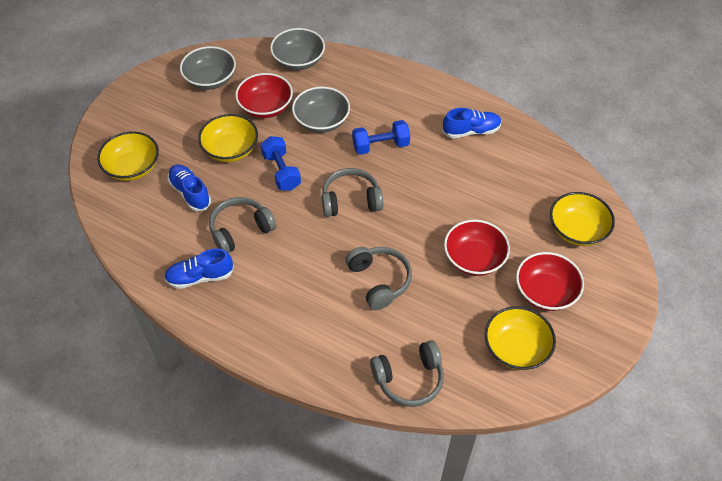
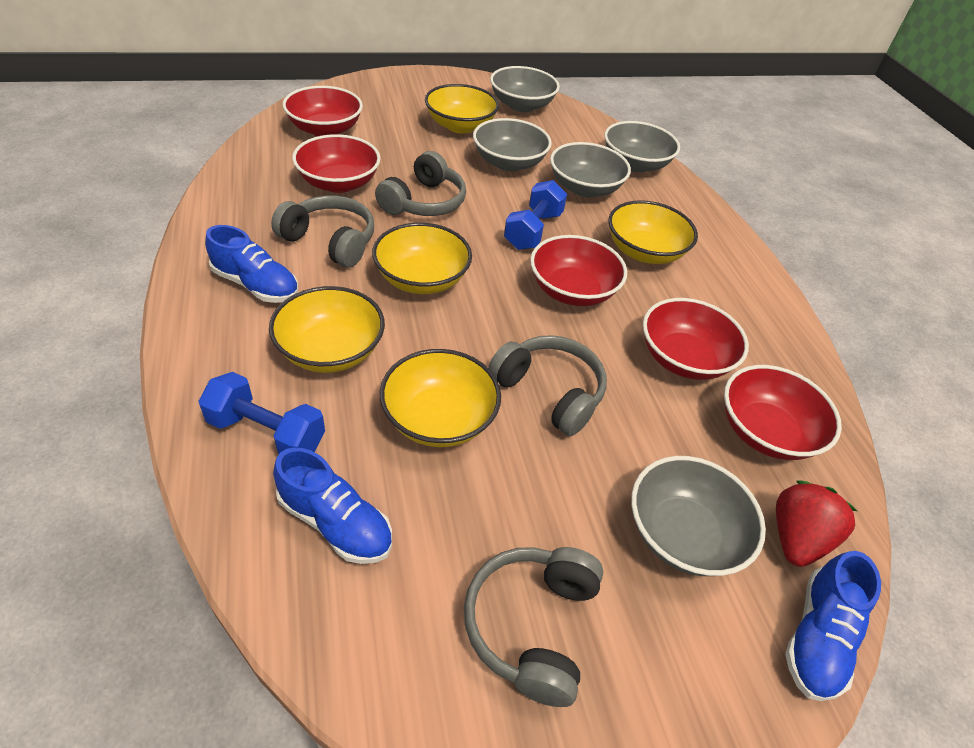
grey bowl: [180,46,236,90] [270,28,325,70] [292,87,350,133] = 3 -> [473,118,552,172] [490,66,560,112] [550,142,631,197] [604,121,680,173] [631,456,766,576] = 5
red bowl: [235,73,293,118] [444,219,510,276] [516,252,584,311] = 3 -> [283,86,363,136] [292,134,380,193] [530,235,627,306] [643,298,749,380] [724,365,842,460] = 5
red strawberry: none = 0 -> [776,480,857,567] = 1
yellow bowl: [97,131,159,181] [198,114,258,162] [485,306,556,370] [550,192,615,246] = 4 -> [269,286,385,373] [372,223,472,294] [380,349,501,447] [425,84,499,134] [608,200,698,264] = 5

